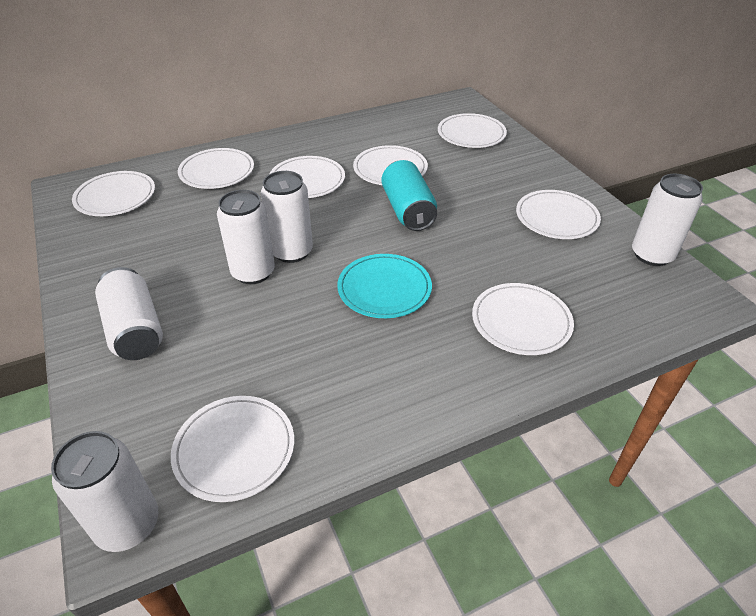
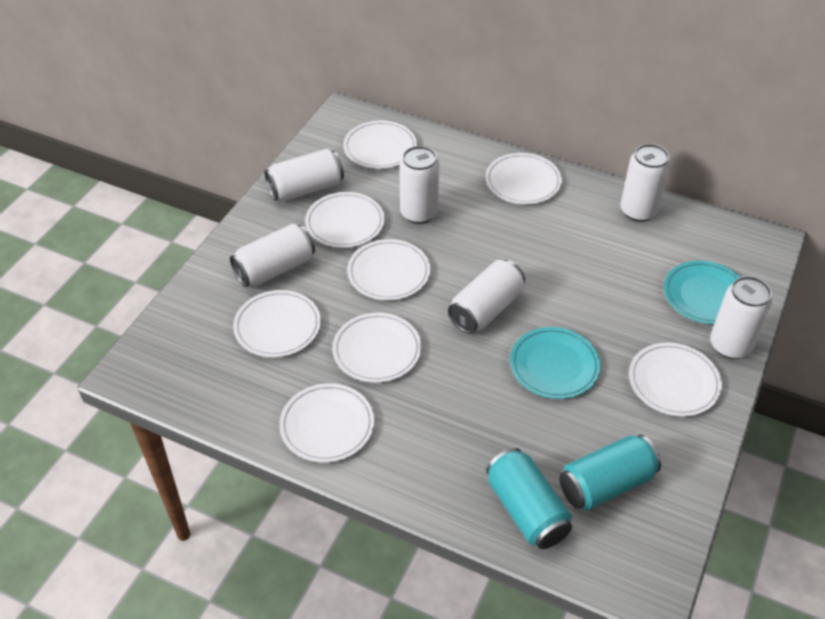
turquoise can: [382,160,437,231] = 1 -> [486,448,572,549] [560,435,661,510] = 2
turquoise plate: [337,254,432,318] = 1 -> [510,327,601,399] [664,261,740,324] = 2
white can: [51,431,159,552] [95,267,163,360] [217,190,275,284] [261,171,313,263] [632,174,703,266] = 5 -> [230,224,315,287] [265,149,344,201] [399,146,440,224] [448,260,525,334] [620,144,670,222] [710,276,772,359] = 6

